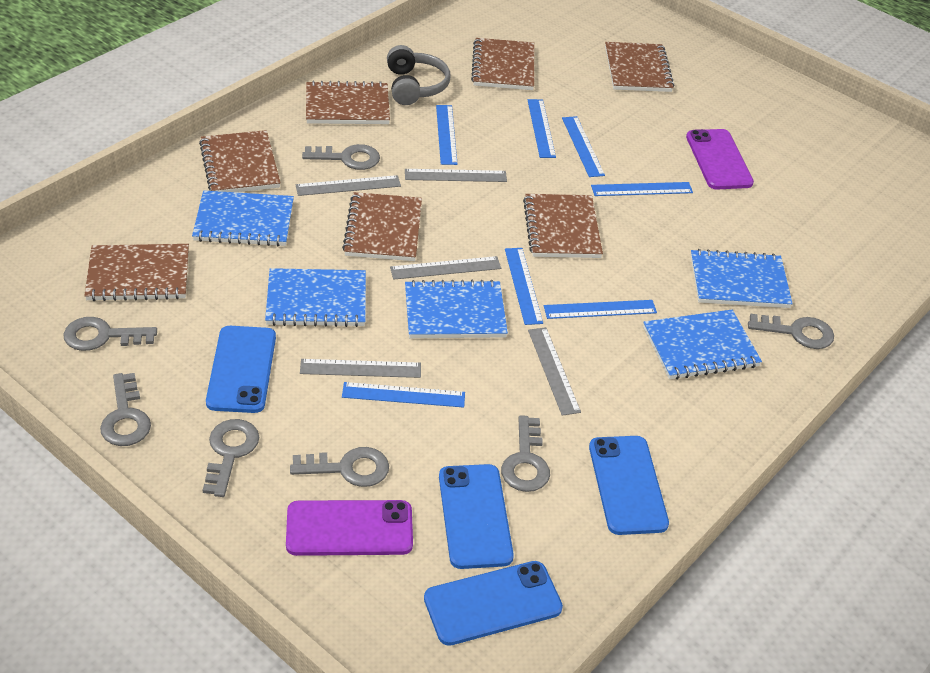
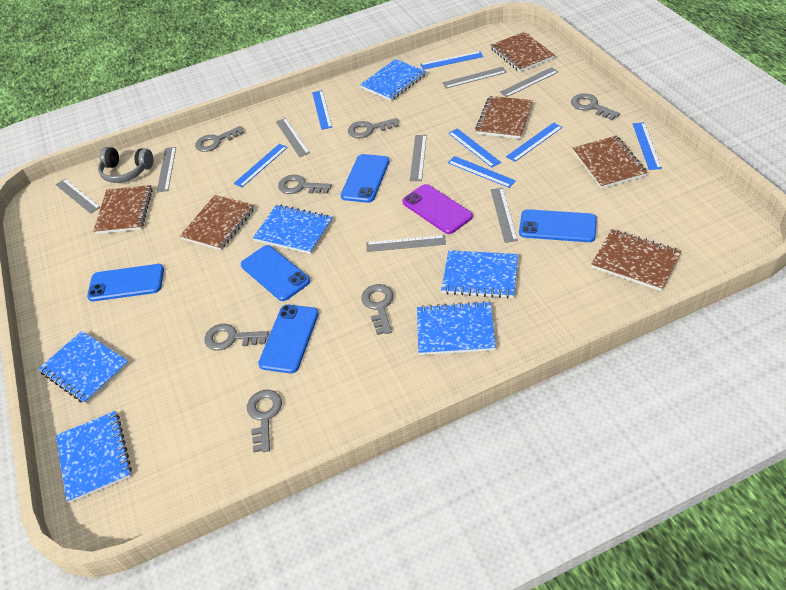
blue notebook: [192,190,294,246] [265,268,366,327] [405,280,508,338] [643,310,762,380] [691,249,793,308] = 5 -> [38,331,129,404] [56,411,132,503] [253,205,333,254] [360,59,426,101] [417,301,496,355] [441,250,518,299] = 6
blue phone: [206,326,276,413] [424,561,563,646] [439,464,514,569] [589,436,669,535] = 4 -> [87,264,164,302] [241,245,310,301] [258,305,319,373] [341,154,390,203] [519,209,597,242] = 5
brown notebook: [84,244,189,301] [199,130,281,192] [306,80,390,124] [342,192,422,261] [471,38,534,90] [523,194,603,258] [605,42,675,92] = 7 -> [93,185,153,234] [180,195,255,250] [475,96,533,139] [491,32,555,72] [573,136,647,189] [591,229,681,291] = 6
grey ruler: [296,175,401,196] [300,359,421,378] [390,256,501,280] [405,169,507,182] [528,327,581,416] = 5 -> [56,179,101,214] [157,147,176,192] [276,118,310,157] [366,235,446,252] [410,135,427,181] [442,67,507,88] [491,188,518,243] [500,67,558,97] = 8
purple phone: [286,500,413,556] [686,129,754,189] = 2 -> [402,184,473,234] = 1

